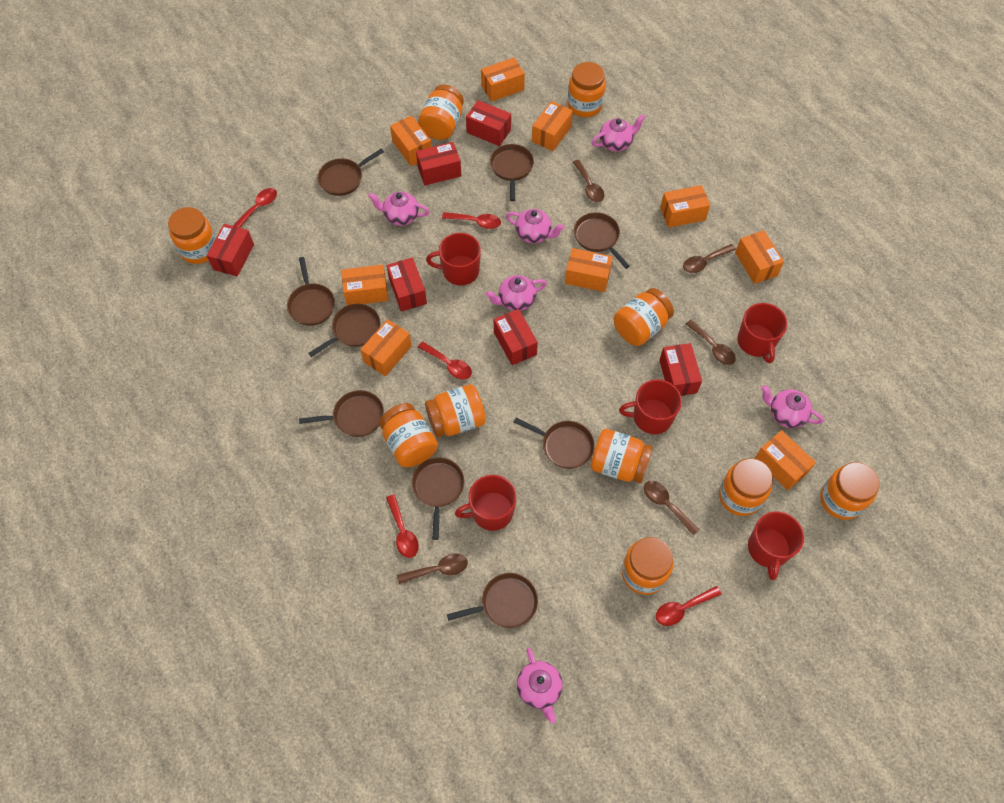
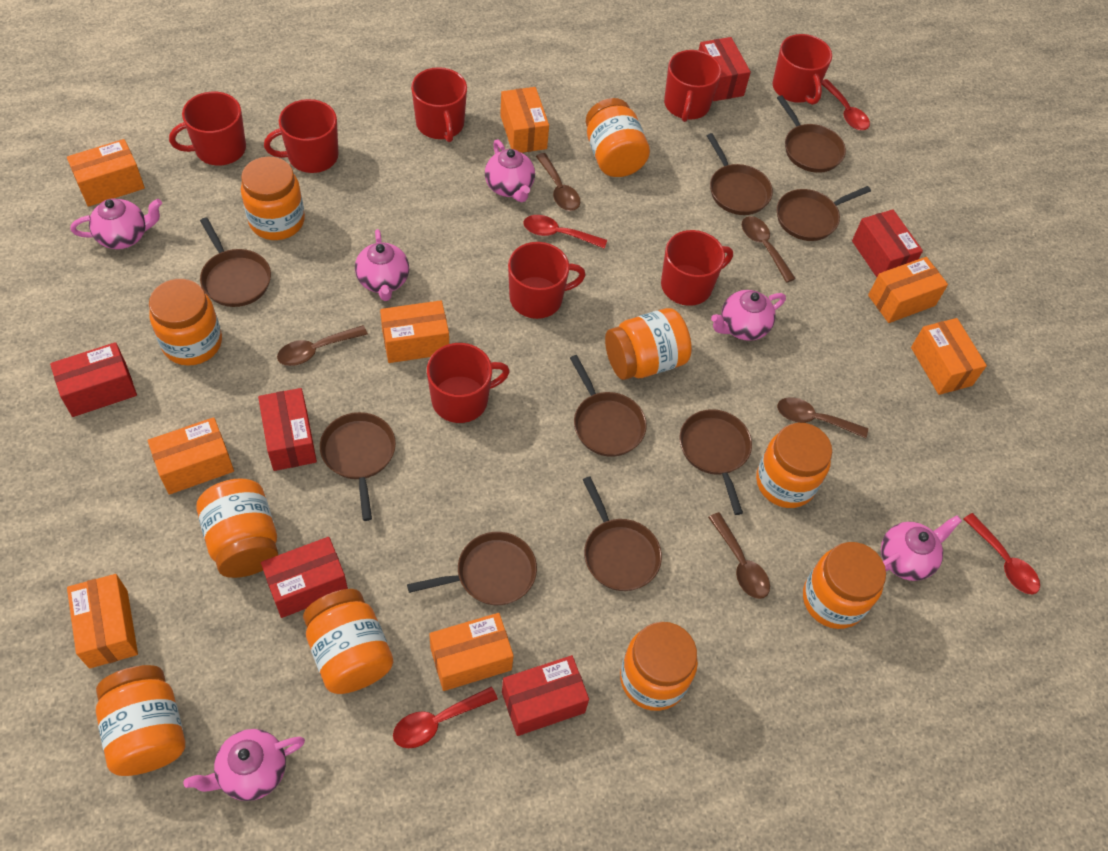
orange box: [341,265,388,306] [360,319,412,376] [390,116,432,166] [481,58,525,102] [532,101,573,151] [565,248,613,292] [660,185,710,228] [735,230,784,284] [755,430,816,490] = 9 -> [67,139,145,207] [67,574,138,669] [148,417,234,495] [380,300,449,363] [429,613,514,691] [500,87,549,153] [868,257,948,323] [911,318,987,395] = 8
red mug: [426,233,481,286] [455,475,517,531] [619,379,682,434] [737,303,787,364] [748,511,804,580] = 5 -> [169,92,246,165] [264,99,339,173] [411,67,467,142] [427,343,510,423] [508,242,586,319] [661,230,733,306] [664,50,722,122] [773,34,832,105] = 8
red spoon: [233,188,277,228] [386,495,419,558] [418,341,472,380] [442,212,501,229] [656,586,722,626] = 5 -> [393,687,498,748] [523,215,607,249] [821,79,870,130] [964,513,1040,594] = 4

